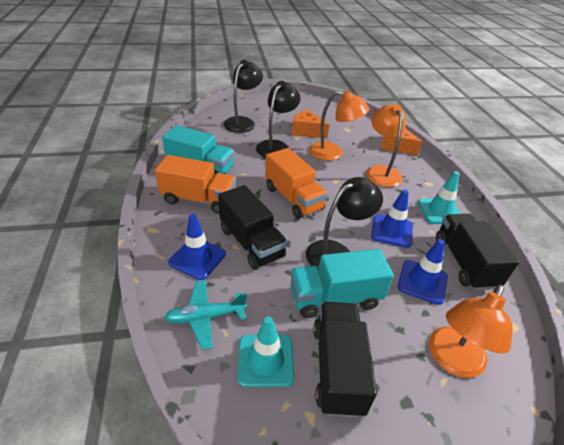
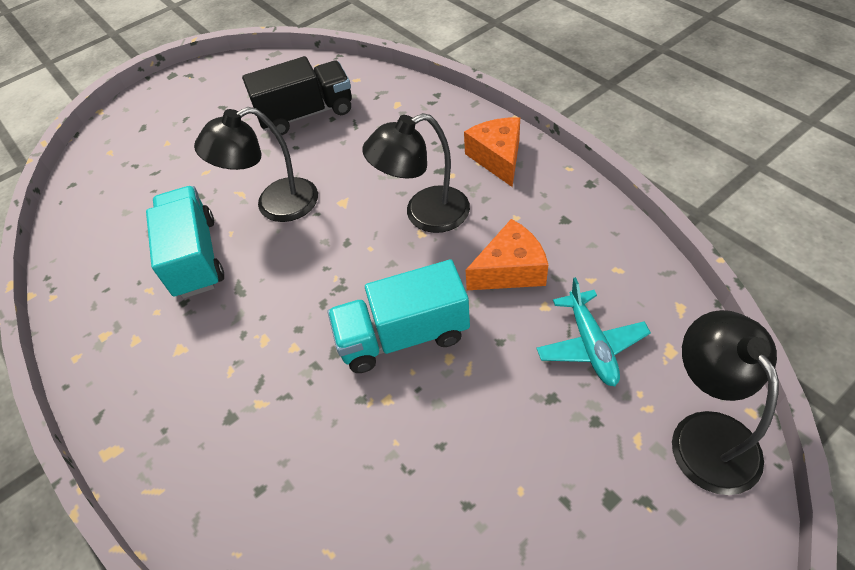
black truck: [218,185,288,270] [313,302,377,418] [436,214,519,290] = 3 -> [242,56,352,135] = 1
blue traffic cone: [168,214,226,280] [371,189,413,248] [397,239,448,305] = 3 -> none = 0
orange lamp: [309,90,369,161] [366,104,406,187] [429,284,513,378] = 3 -> none = 0
orange truck: [155,155,236,214] [265,148,328,219] = 2 -> none = 0
turquoise traffic cone: [238,316,294,387] [418,171,460,224] = 2 -> none = 0

